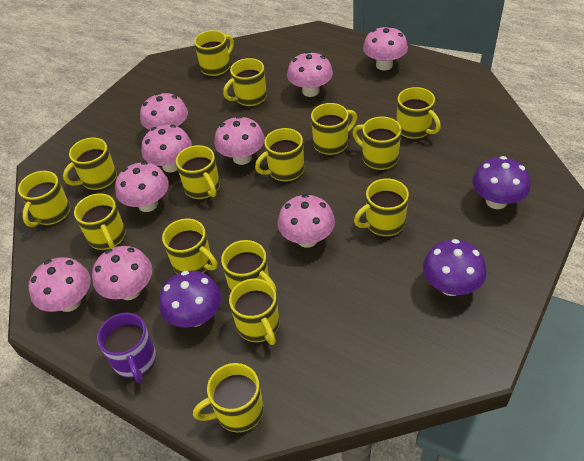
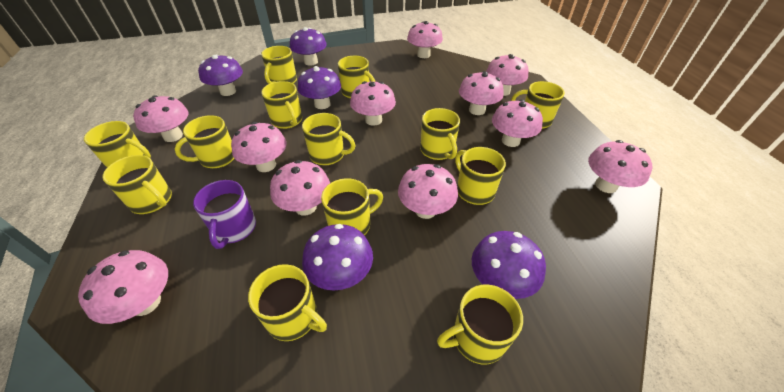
pink mushroom: [29,257,91,312] [92,246,152,300] [115,162,169,212] [140,93,188,130] [141,125,192,172] [214,116,265,165] [278,194,335,248] [287,51,333,97] [363,26,408,71] = 9 -> [78,250,168,324] [133,95,188,142] [231,122,286,172] [270,160,330,215] [350,81,396,126] [398,164,458,219] [407,21,443,58] [459,71,504,115] [486,54,529,96] [492,99,543,147] [588,140,653,193] = 11
purple mushroom: [159,271,221,327] [423,239,487,296] [472,156,530,209] = 3 -> [198,55,243,96] [290,27,327,66] [298,66,341,109] [302,224,373,291] [472,231,546,299] = 5
yellow mug: [18,171,70,227] [63,137,117,190] [74,193,126,250] [162,219,217,274] [176,145,220,199] [193,363,264,432] [194,30,234,76] [221,240,276,293] [223,58,267,106] [229,278,280,345] [255,128,304,181] [311,103,357,155] [352,117,401,170] [354,178,409,236] [396,87,441,139] = 15 -> [84,121,151,168] [102,155,172,214] [175,115,234,168] [248,264,327,341] [261,46,297,84] [261,81,302,129] [302,113,355,165] [321,178,383,235] [338,56,375,99] [420,108,460,160] [437,285,523,364] [455,147,506,205] [511,81,565,129] = 13

